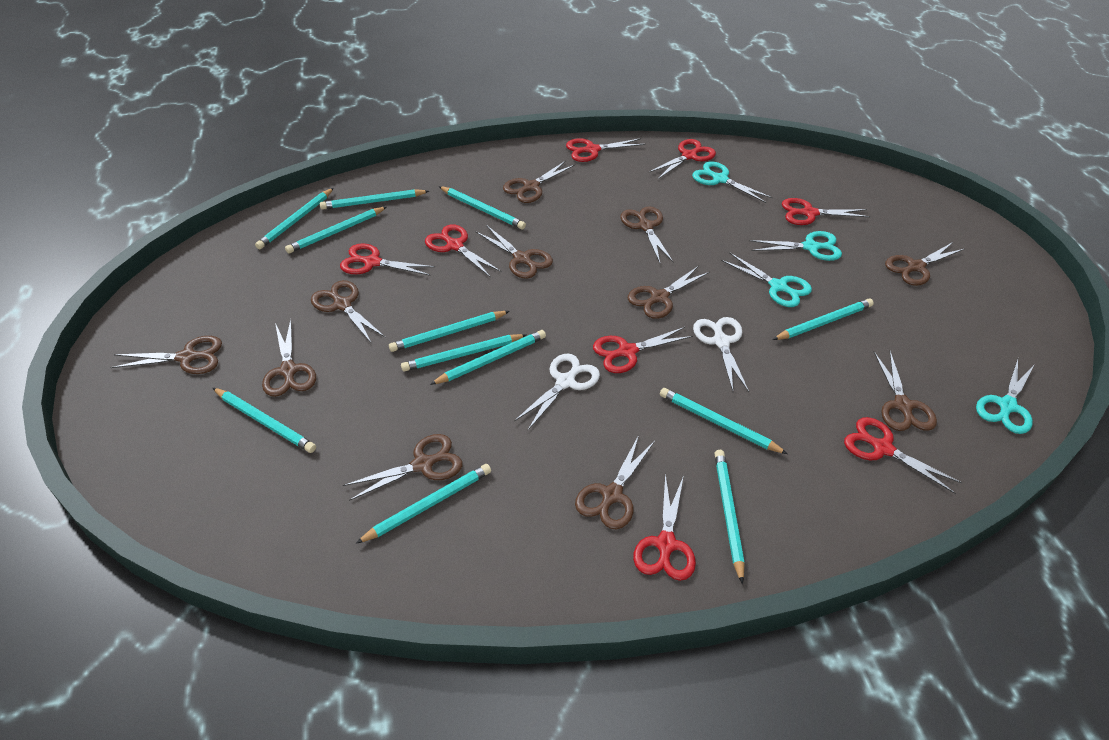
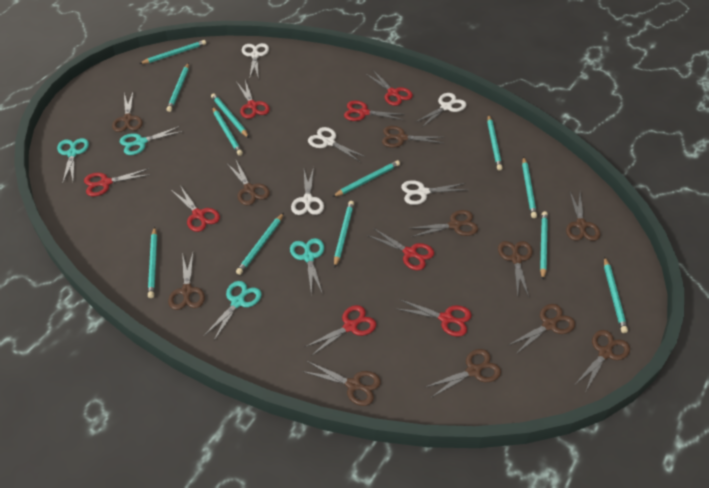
white scissors: [514,353,600,430] [693,317,749,392] = 2 -> [242,43,269,79] [291,167,324,215] [308,127,366,162] [401,180,466,205] [416,93,466,128] = 5

